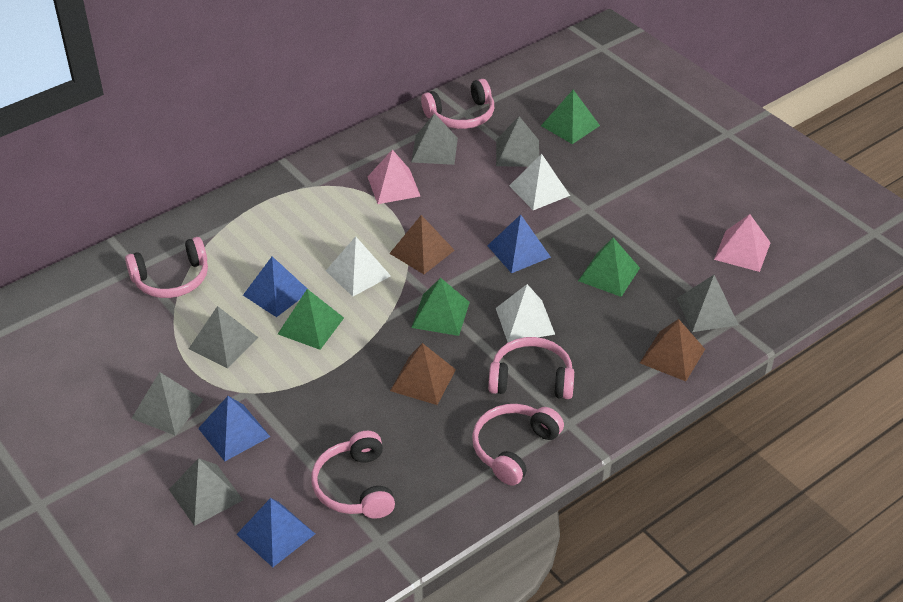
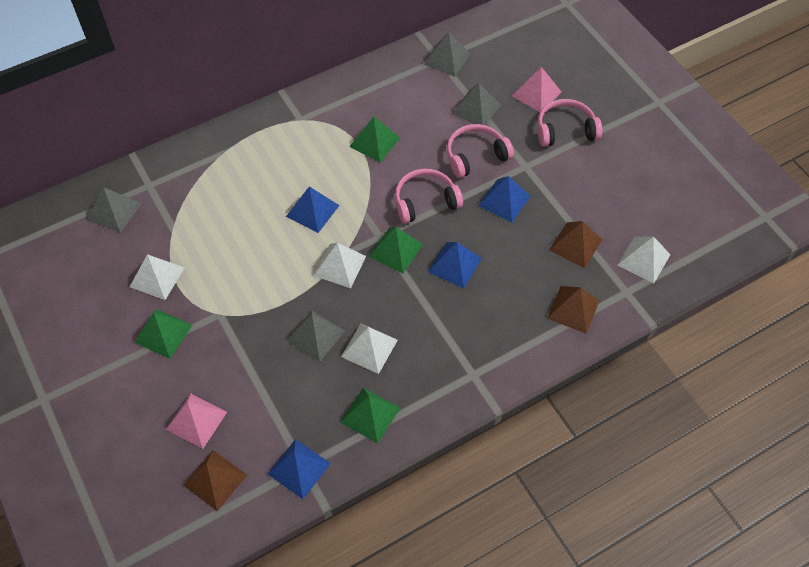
grey pyramid: [131,372,204,435] [169,458,243,526] [189,306,258,368] [411,113,458,165] [496,116,539,167] [677,275,739,332] = 6 -> [87,187,142,233] [286,310,345,362] [424,32,470,77] [452,83,501,125] = 4
pink headphones: [125,237,208,298] [311,431,395,519] [421,79,494,129] [472,404,564,485] [488,337,574,399] = 5 -> [395,169,463,224] [447,124,514,178] [538,99,603,147] = 3
white pyramid: [326,236,391,296] [496,284,555,342] [509,154,570,210] = 3 -> [130,254,185,300] [314,243,366,288] [341,324,398,374] [617,236,671,284] = 4

